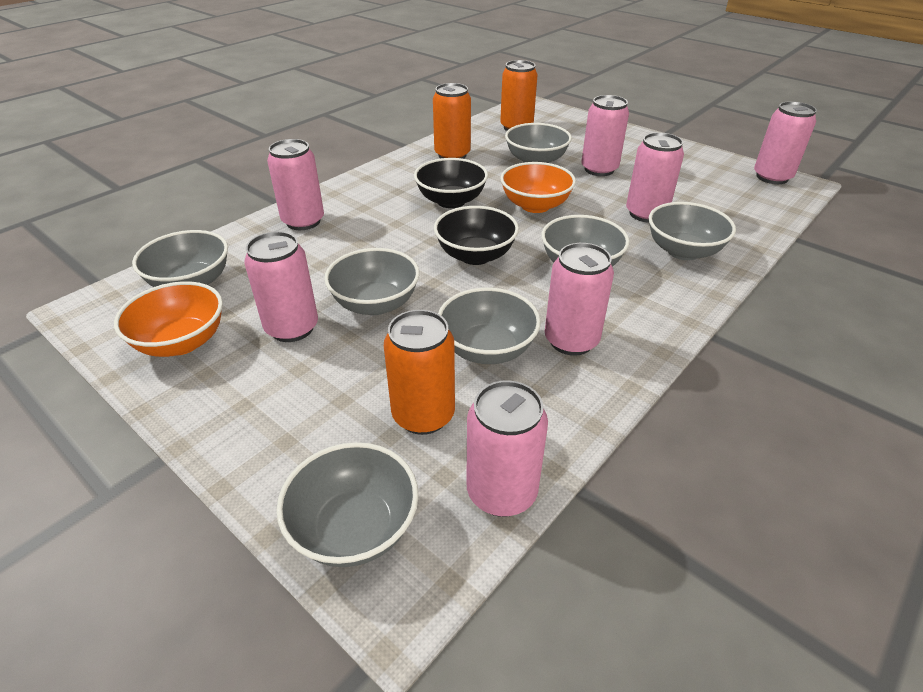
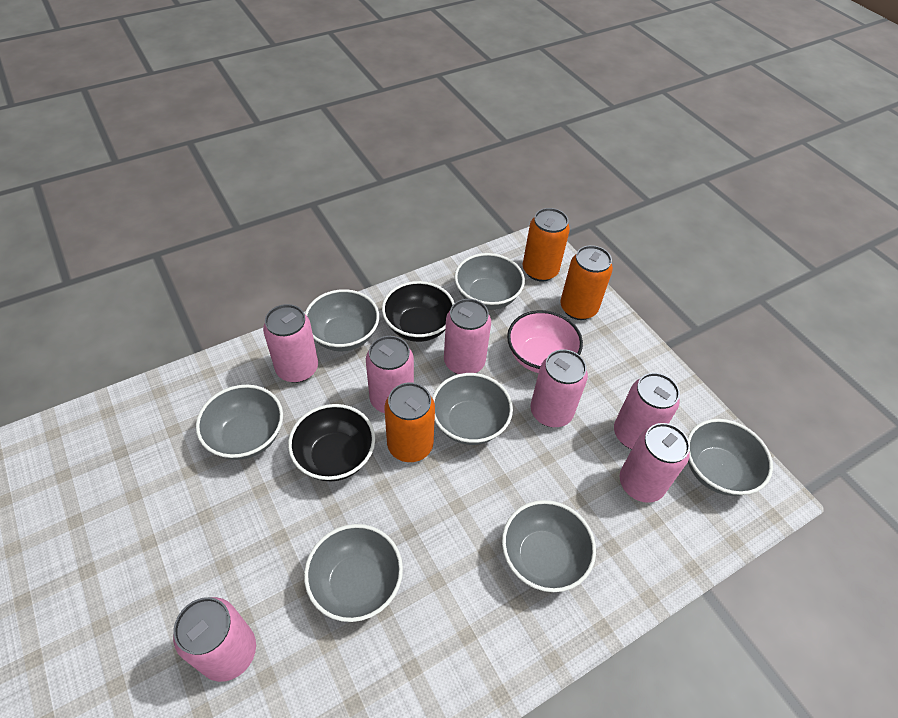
orange bowl: [114,281,223,357] [500,162,576,213] = 2 -> none = 0
pink bowl: none = 0 -> [507,310,583,373] = 1

